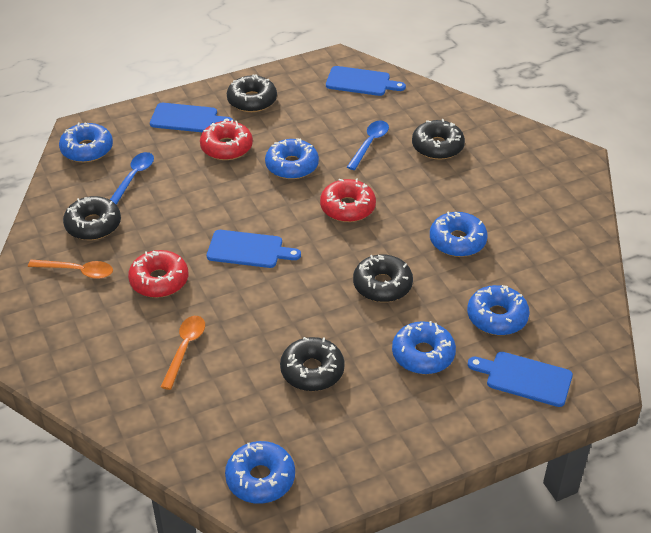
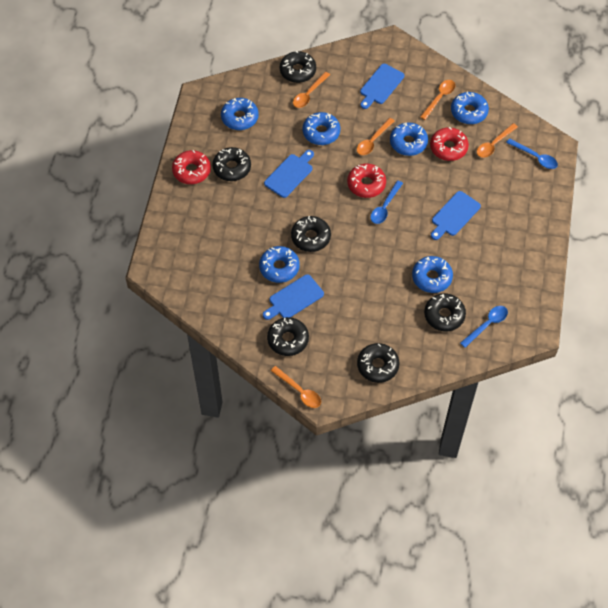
black donut: [63,196,121,240] [227,74,277,112] [280,337,345,391] [353,254,413,302] [412,119,465,160] = 5 -> [212,147,251,181] [267,317,309,356] [280,51,316,83] [291,216,331,252] [357,343,400,383] [424,293,466,331] = 6
blue spoon: [110,152,154,205] [347,120,389,170] = 2 -> [371,180,403,224] [460,306,508,348] [506,138,558,169] = 3
orange spoon: [28,260,113,279] [161,316,205,390] = 2 -> [271,366,321,408] [293,72,330,108] [357,118,395,155] [420,80,455,120] [477,123,518,158] = 5

